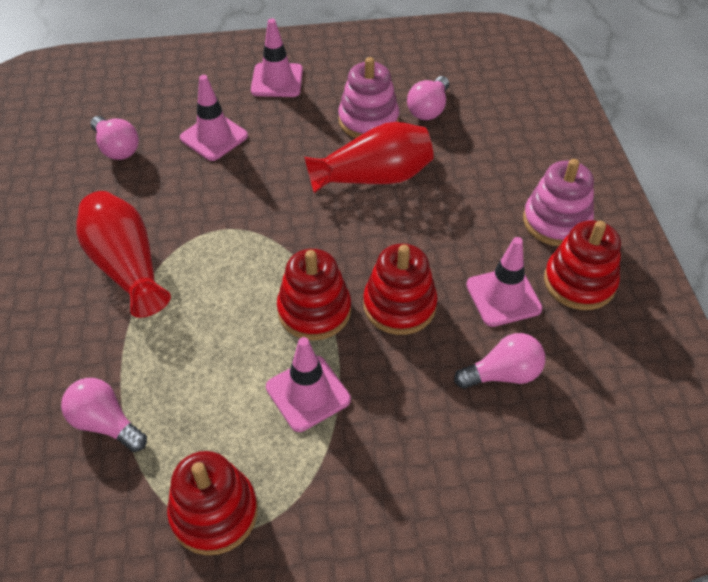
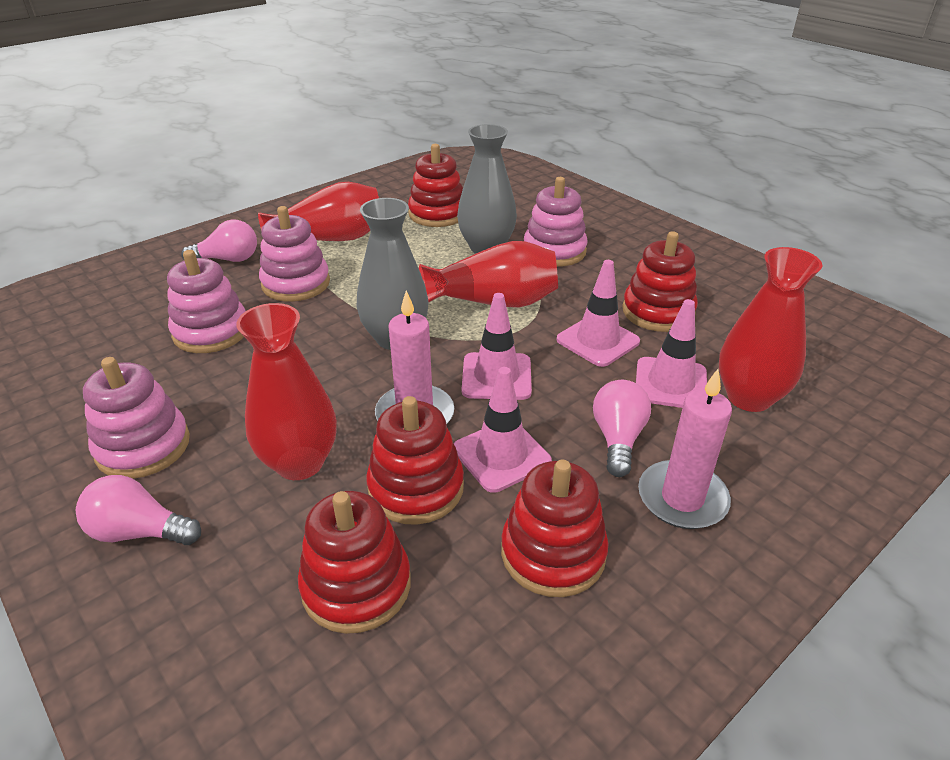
grey vase: none = 0 -> [357,198,428,350] [457,124,517,254] = 2
pink candle: none = 0 -> [375,290,454,424] [638,369,732,529] = 2
pink light bulb: [61,378,147,452] [90,116,139,160] [407,76,449,120] [454,333,545,389] = 4 -> [76,475,201,545] [181,219,257,262] [593,380,651,477] = 3
pink stacking toy: [338,57,399,138] [523,159,594,246] = 2 -> [83,357,190,479] [167,250,246,353] [259,206,330,302] [524,177,588,267] = 4
red stacking toy: [167,451,258,555] [277,249,351,340] [363,243,437,335] [544,220,621,310] = 4 -> [298,491,411,634] [366,396,464,525] [408,144,463,227] [501,460,608,597] [622,231,698,332] = 5
red vase: [76,191,171,318] [304,122,434,193] = 2 -> [236,303,337,480] [258,182,379,241] [419,241,558,308] [719,247,822,412] = 4

